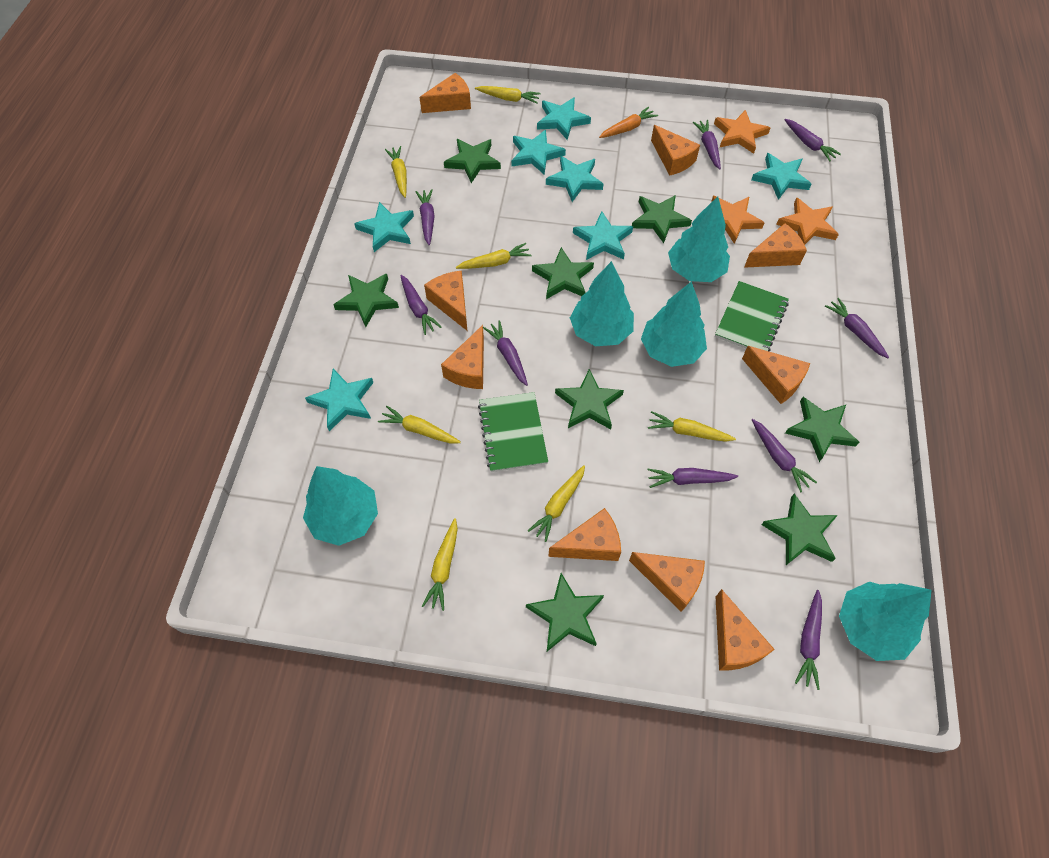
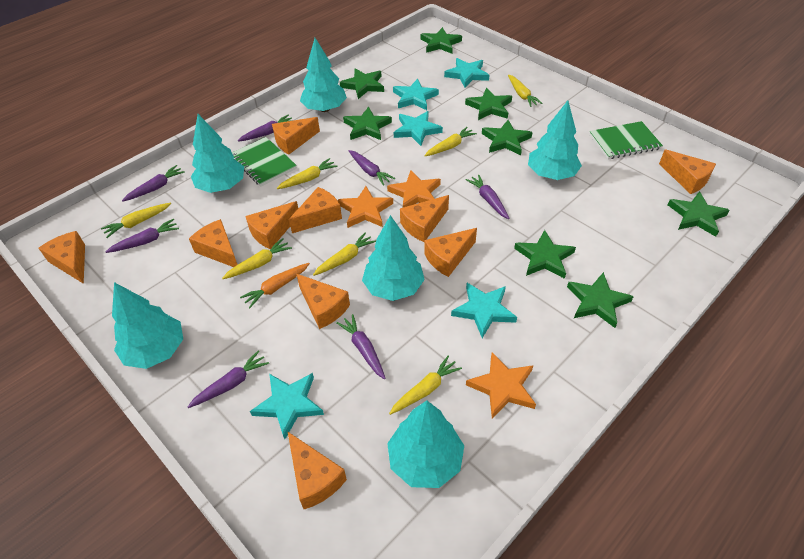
orange cheese: [419,73,471,113] [424,270,467,330] [441,325,484,389] [548,508,621,561] [629,552,705,612] [651,125,700,176] [716,589,775,670] [742,346,810,404] [744,223,807,268] = 9 -> [39,231,85,284] [189,219,238,267] [245,201,298,249] [272,117,320,155] [288,432,347,509] [289,187,342,233] [296,274,350,329] [400,195,449,242] [424,228,477,277] [659,149,716,194] = 10
purple carrot: [400,275,442,335] [415,189,435,245] [483,320,528,386] [647,468,738,488] [693,120,721,169] [752,419,817,493] [784,119,841,161] [795,590,822,690] [825,298,889,358] = 9 -> [105,219,179,253] [122,165,185,202] [188,350,269,408] [238,115,292,142] [336,314,386,379] [349,150,395,186] [466,174,509,219] = 7
turquoise star: [305,369,373,431] [354,202,414,252] [511,130,566,175] [537,97,591,140] [546,156,603,202] [573,211,633,260] [751,153,812,200] = 7 -> [250,373,324,439] [393,79,439,110] [394,111,443,146] [444,58,489,88] [451,283,517,338] = 5
turquoise tree: [303,466,378,546] [570,261,634,346] [641,281,707,367] [668,196,730,282] [839,582,931,661] = 5 -> [112,282,183,369] [191,114,244,193] [300,38,347,112] [362,215,425,301] [387,400,464,488] [528,101,582,180] = 6

